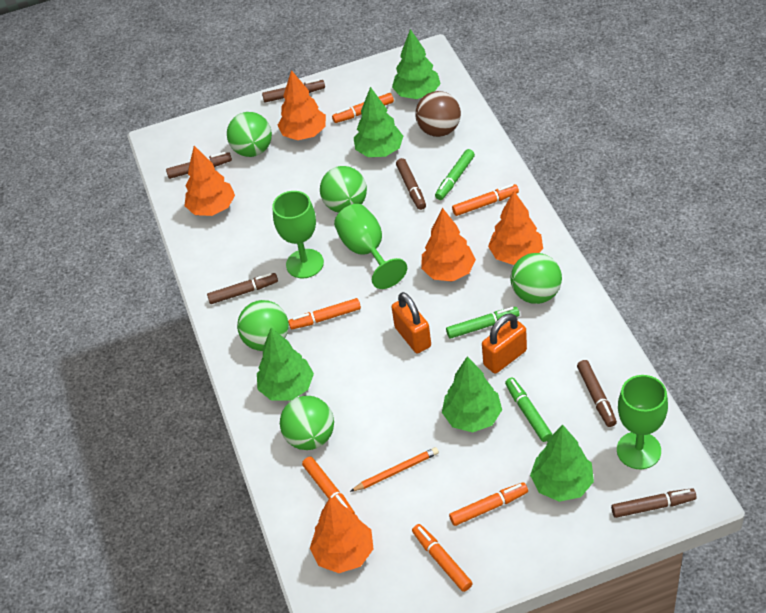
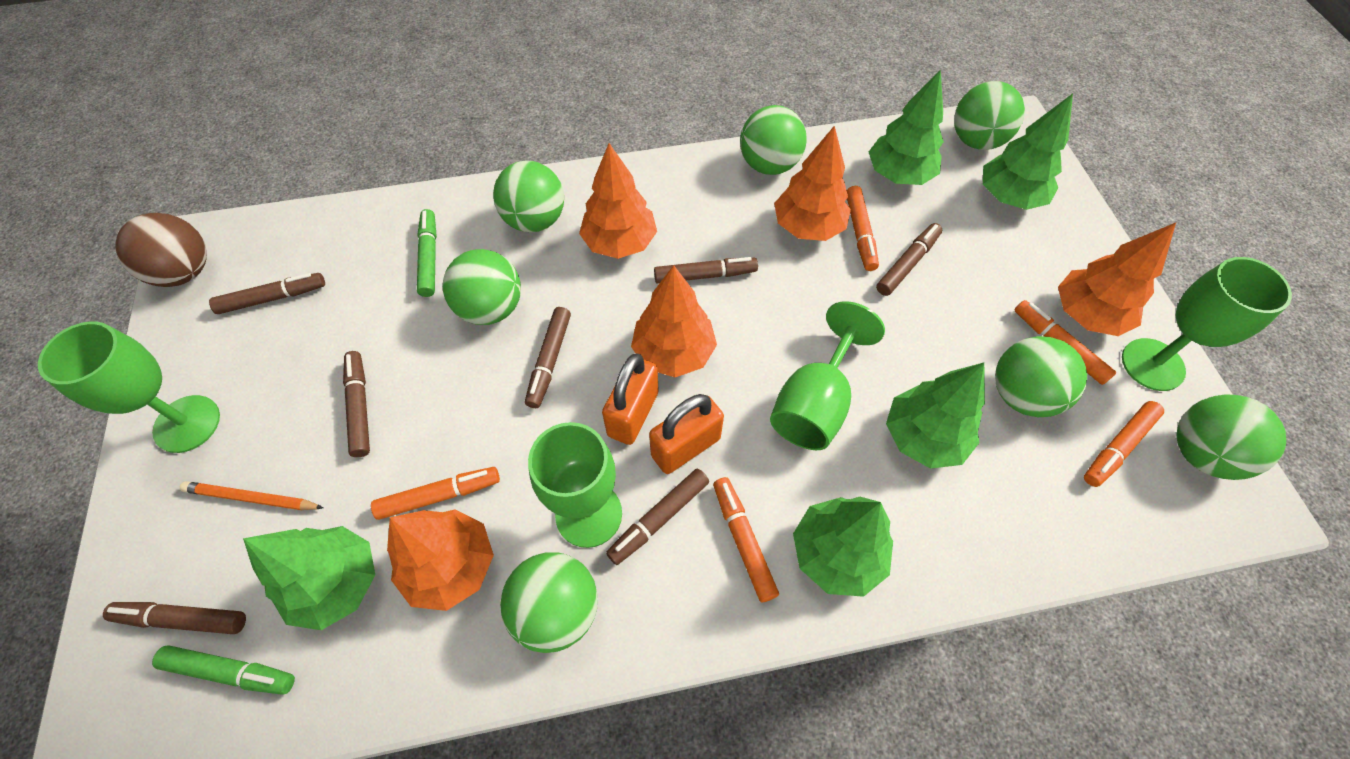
brown marker: [166,152,232,179] [207,273,278,304] [262,79,325,103] [396,158,426,210] [577,360,617,427] [611,488,696,518] = 6 -> [103,602,246,634] [209,273,325,314] [343,351,370,457] [525,307,571,408] [606,469,709,565] [654,257,758,284] [876,223,942,296] = 7
green ball: [227,112,272,157] [237,300,289,351] [280,396,334,450] [320,166,367,213] [510,253,562,304] = 5 -> [443,249,521,325] [493,160,564,232] [500,552,598,653] [740,105,807,175] [954,81,1025,150] [995,336,1087,417] [1176,395,1286,480] = 7
green goblet: [272,191,324,278] [334,204,407,289] [617,375,668,469] = 3 -> [38,322,220,453] [528,422,622,548] [770,301,885,450] [1122,257,1292,391] = 4
green marker: [435,149,475,200] [446,307,520,339] [505,377,553,442] = 3 -> [152,645,295,695] [417,209,437,297] = 2
orange marker: [288,298,361,329] [302,457,355,514] [332,93,394,123] [412,524,473,592] [449,482,528,526] [452,184,519,216] = 6 -> [371,467,500,520] [713,477,779,602] [847,186,879,271] [1014,300,1117,385] [1084,401,1164,487] = 5

